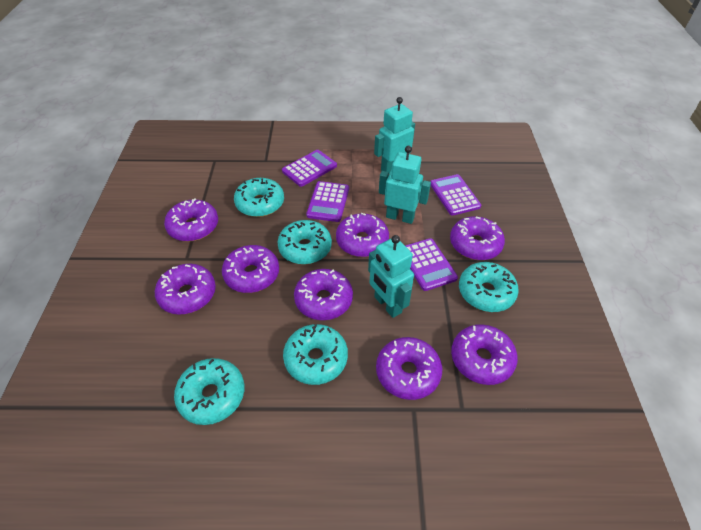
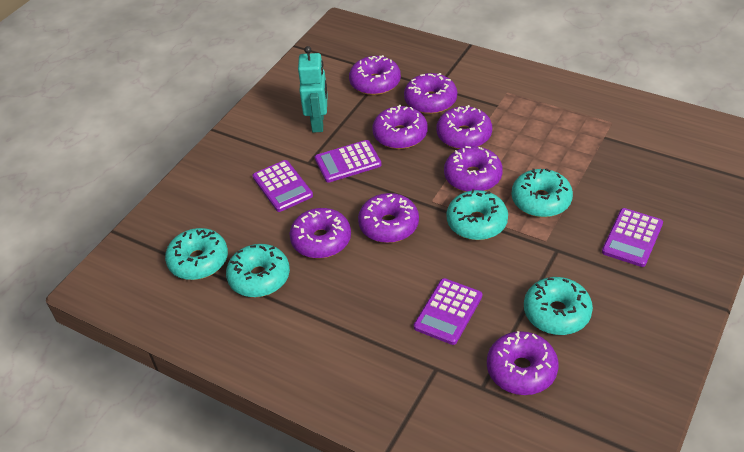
turquoise robot: [368,235,414,318] [374,97,415,174] [379,146,431,224] = 3 -> [298,46,328,133] = 1

